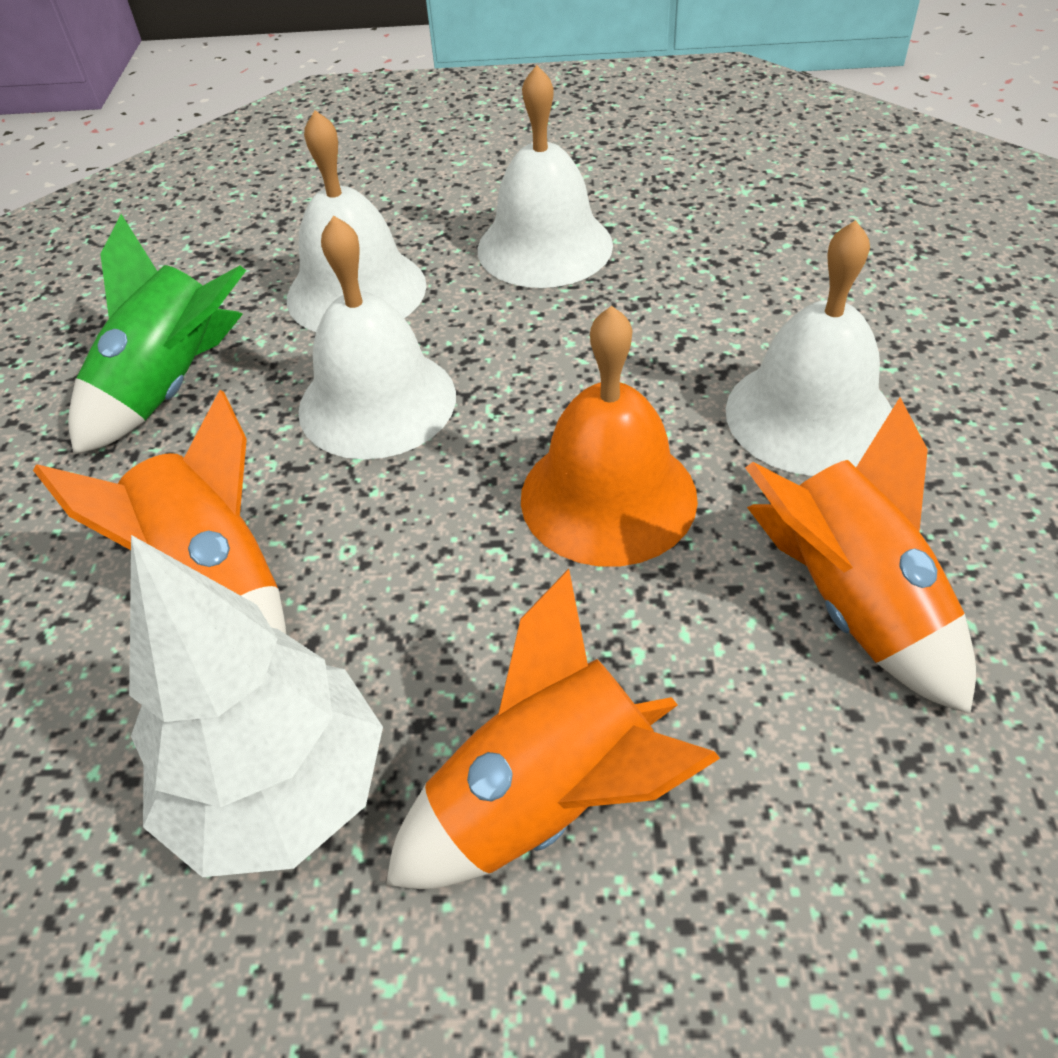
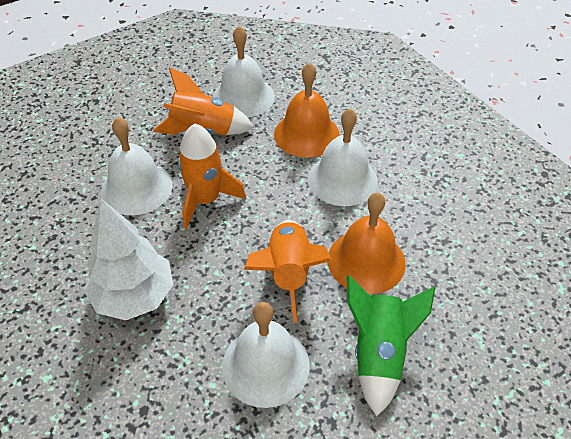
orange bell: [521,306,698,567] = 1 -> [274,63,340,158] [328,193,406,294] = 2

